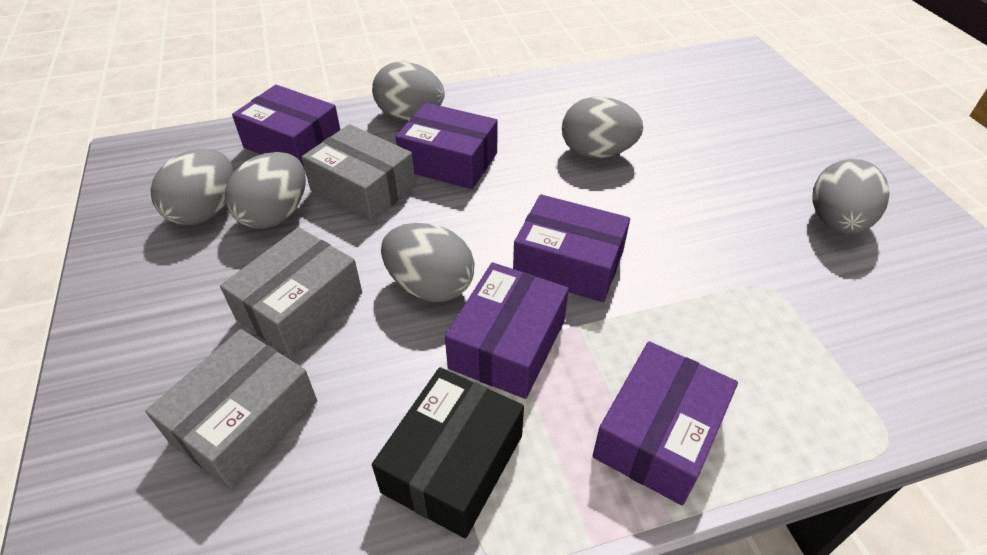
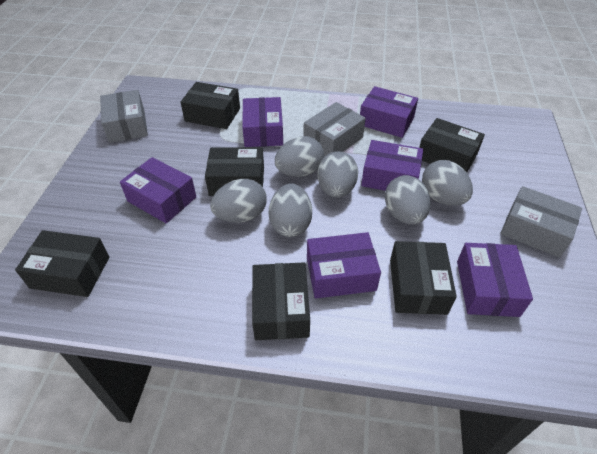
black box: [372,367,524,538] = 1 -> [15,230,109,297] [181,82,240,129] [205,147,264,196] [252,262,310,340] [390,241,457,315] [419,118,485,172] = 6
purple box: [232,85,340,169] [395,102,497,189] [445,262,569,399] [513,194,630,302] [593,341,738,505] = 5 -> [120,157,196,224] [242,97,283,147] [307,232,381,298] [360,86,418,138] [361,140,423,191] [457,243,533,317] = 6

